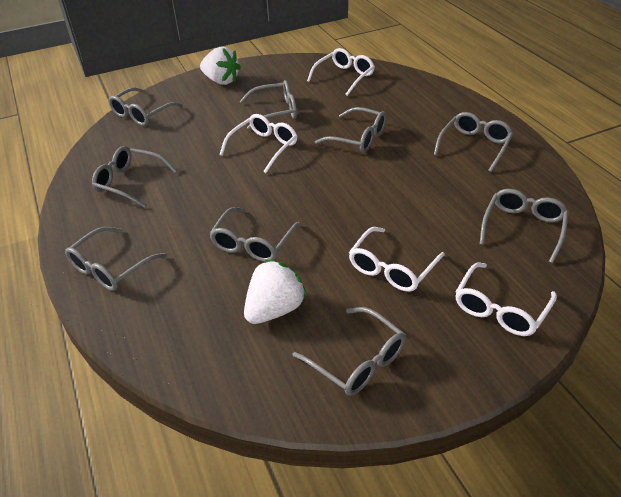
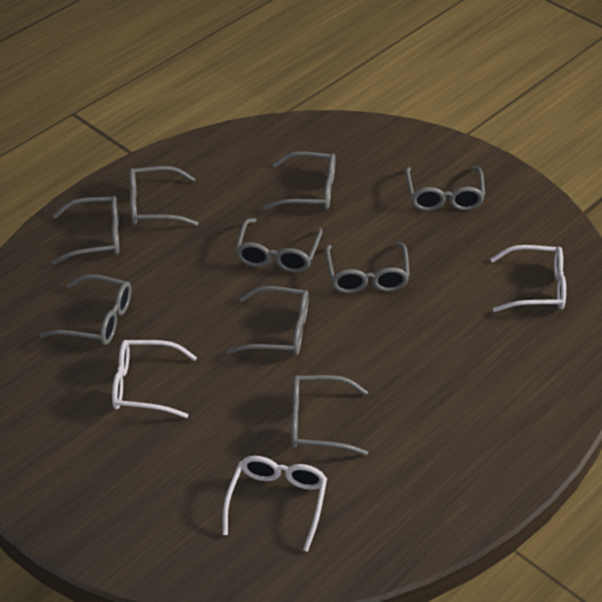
white glasses: [219,114,297,173] [307,48,375,96] [349,227,445,292] [456,262,557,336] = 4 -> [112,340,197,418] [222,456,327,552] [490,245,566,312] = 3
white strawberry: [200,47,241,85] [244,259,307,324] = 2 -> none = 0

